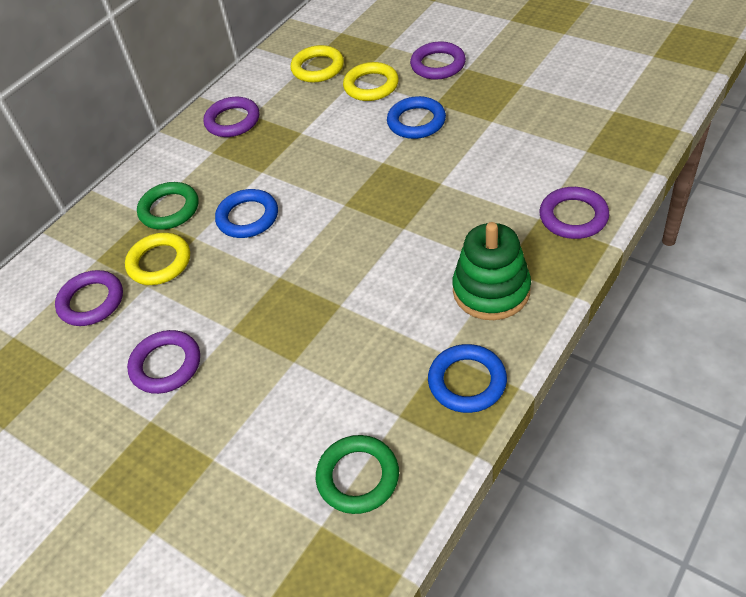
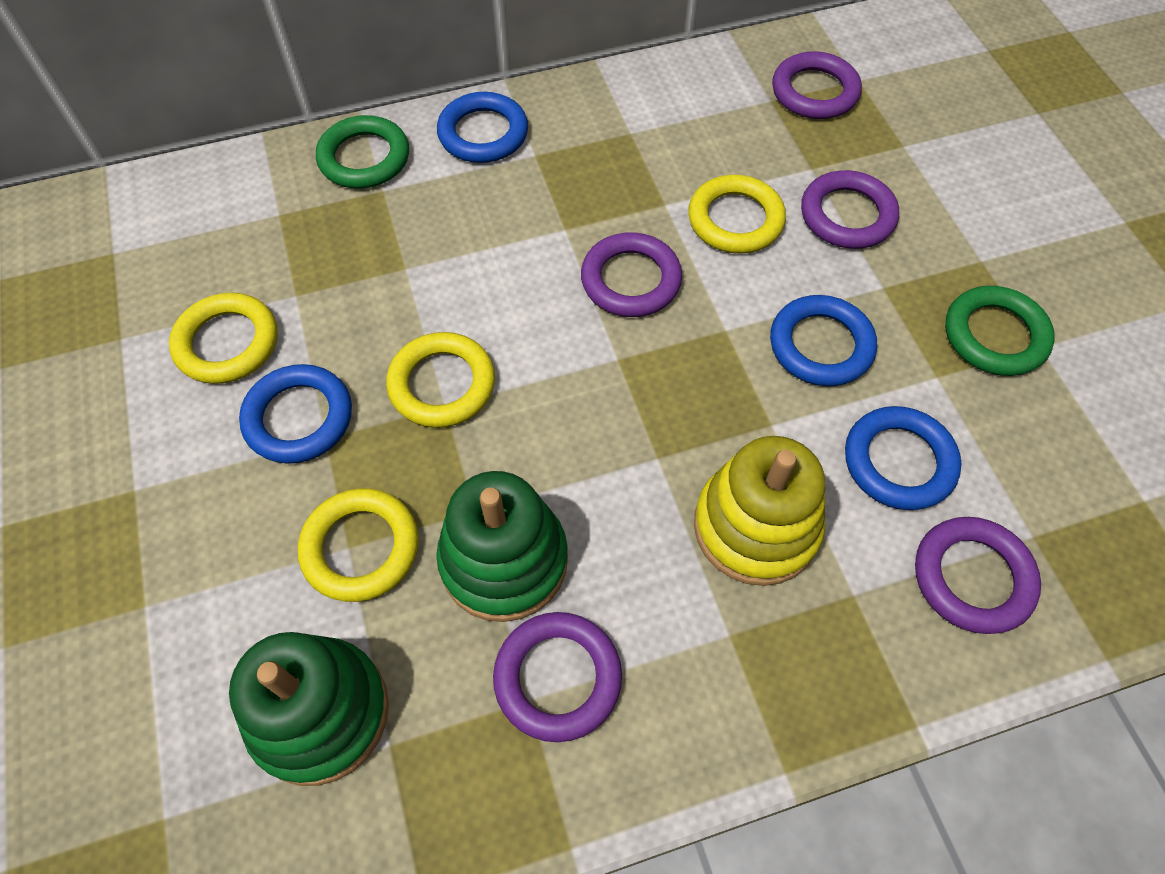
blue ring: [215,189,278,238] [387,96,446,139] [428,344,507,413] = 3 -> [239,364,352,464] [437,92,528,163] [770,295,877,386] [845,406,961,510] = 4
green stacking toy: [453,222,531,320] = 1 -> [229,632,389,786] [436,471,568,622] = 2
yellow ring: [125,233,190,285] [290,45,344,82] [343,62,399,101] = 3 -> [169,292,278,384] [298,488,419,602] [386,332,495,428] [688,175,786,254] = 4
yellow stacking toy: none = 0 -> [694,436,825,586] = 1

